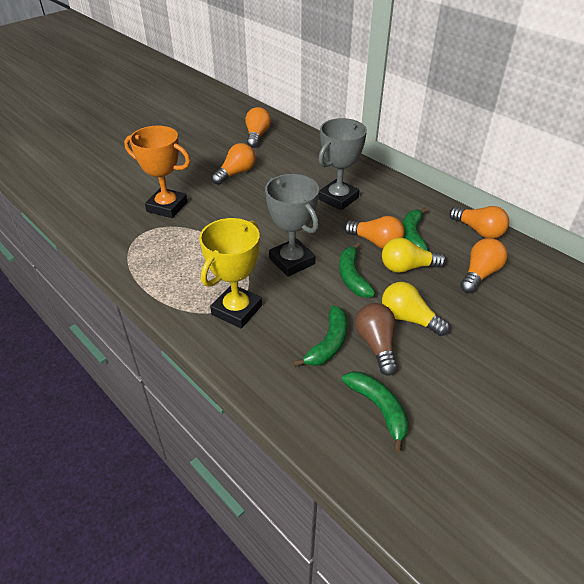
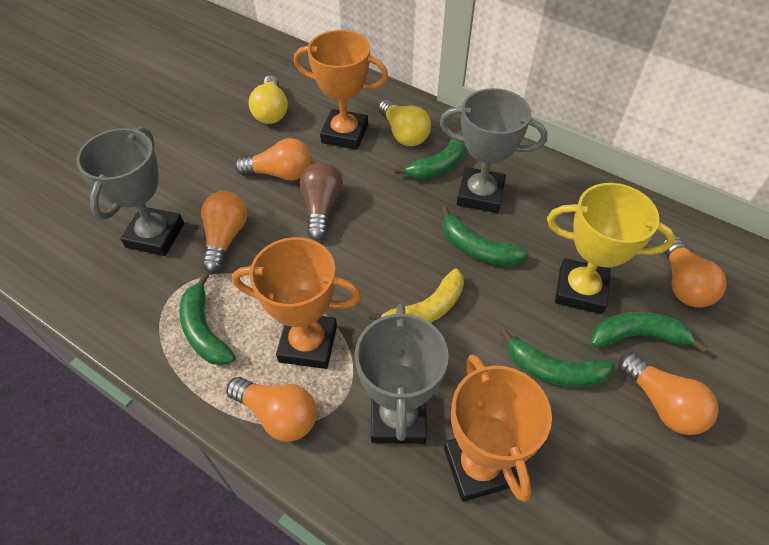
green banana: [293,306,347,367] [339,242,376,298] [342,372,409,453] [403,207,428,251] = 4 -> [179,273,235,365] [395,131,467,180] [441,206,529,266] [500,328,615,387] [591,312,707,353] = 5
grey trophy: [265,174,319,277] [318,118,367,210] = 2 -> [76,127,184,256] [355,304,449,444] [439,88,547,213] = 3
orange trophy: [124,126,190,218] = 1 -> [232,237,362,369] [294,30,388,150] [444,354,552,502] = 3
yellow banana: none = 0 -> [369,268,464,323] = 1

